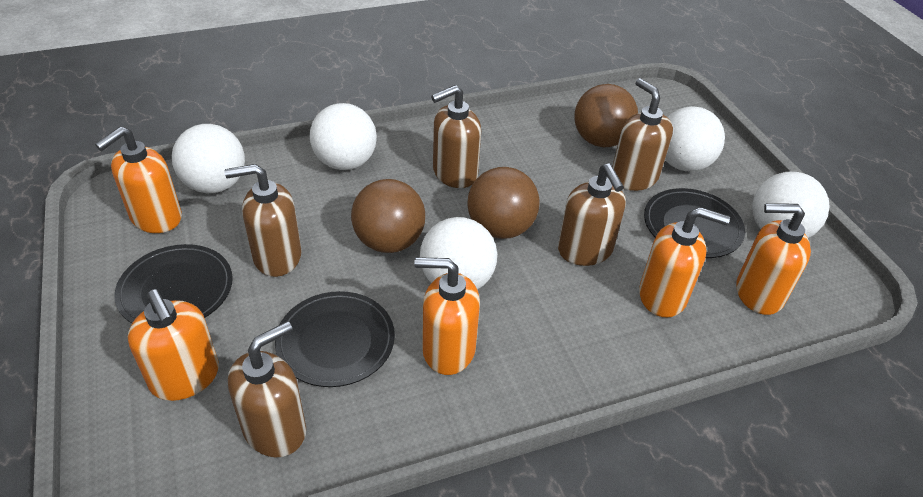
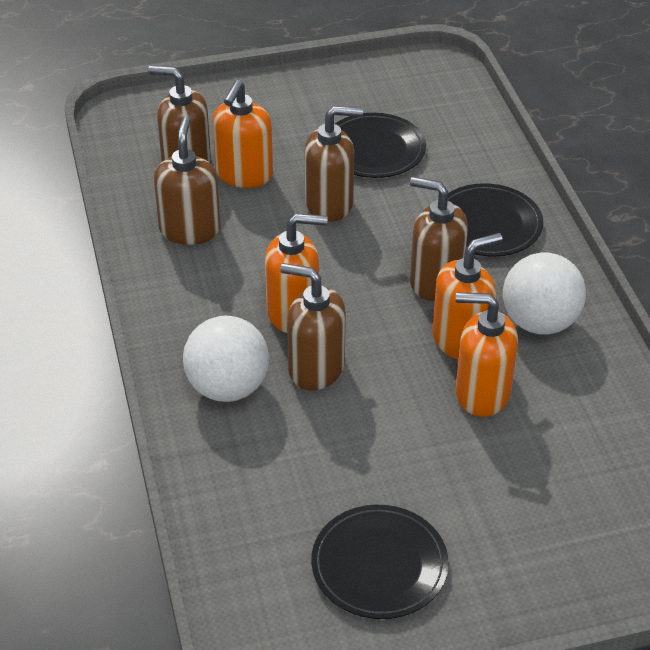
brown ball: [351,179,425,253] [467,167,540,239] [575,84,638,147] = 3 -> none = 0
orange soap dispenser: [95,126,182,233] [128,289,219,401] [414,257,480,375] [639,207,730,318] [736,204,811,315] = 5 -> [212,80,273,188] [265,213,327,333] [432,233,502,360] [456,293,518,417] = 4
white ball: [172,124,245,193] [310,103,377,170] [420,217,497,290] [665,106,725,172] [752,172,830,238] = 5 -> [183,316,269,402] [503,253,586,334] = 2

